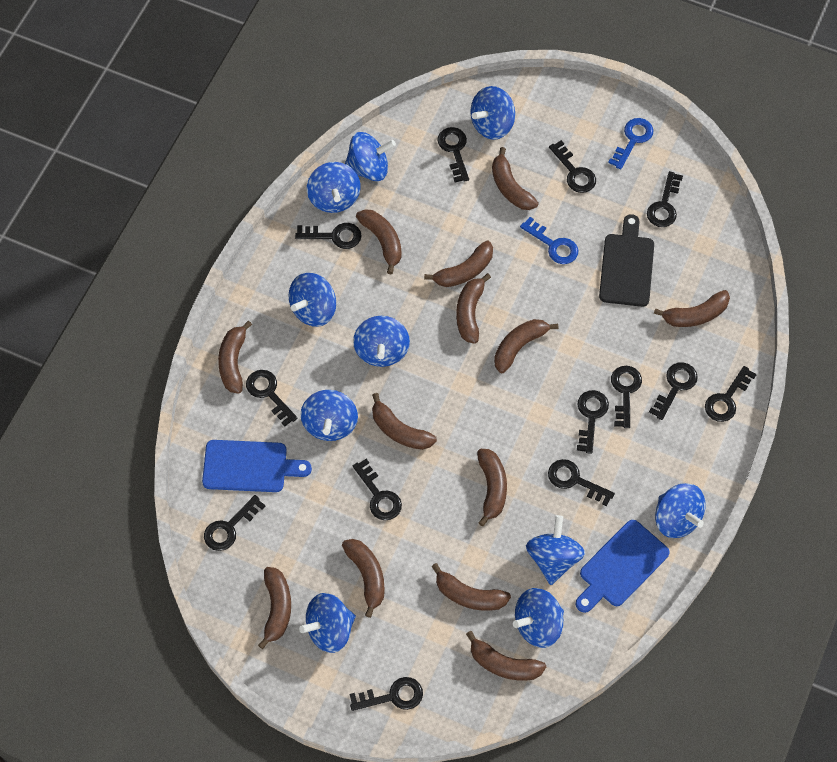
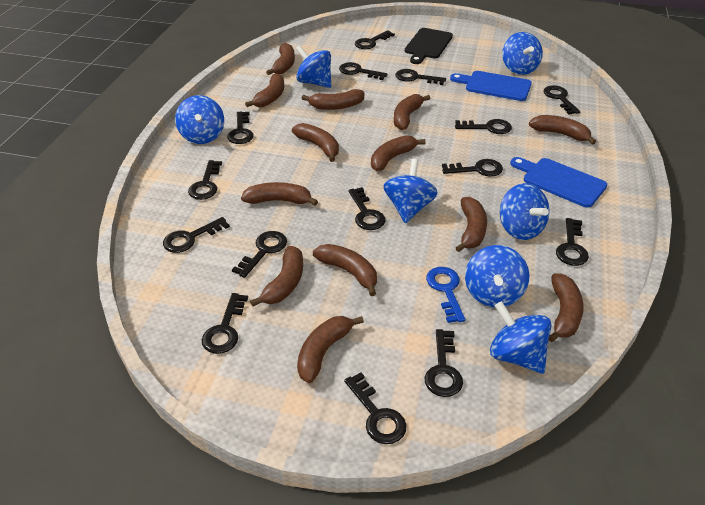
black key: [204,495,266,551] [246,370,298,427] [295,223,362,249] [350,677,423,711] [353,459,402,520] [437,127,469,182] [548,459,615,506] [549,140,596,193] [577,390,609,454] [611,366,642,428] [647,171,683,227] [649,362,698,420] [705,366,757,422] = 13 -> [163,217,230,253] [188,160,222,200] [202,293,248,354] [227,112,253,144] [232,231,287,278] [339,62,388,80] [344,372,407,444] [348,187,385,230] [355,30,395,49] [395,69,446,85] [425,329,463,397] [442,159,503,177] [455,119,512,134] [544,85,580,115] [556,218,589,266] = 15
blue key: [520,217,578,264] [608,118,653,170] = 2 -> [426,267,465,323] = 1
blue spinning top: [289,273,336,327] [299,593,356,653] [300,390,358,441] [307,162,361,213] [345,132,396,181] [353,316,410,367] [470,86,515,140] [513,588,564,648] [526,515,585,585] [655,483,706,538] = 10 -> [175,95,224,144] [295,45,331,88] [383,159,438,223] [465,245,529,307] [490,301,552,374] [500,183,550,240] [502,32,543,75] = 7

